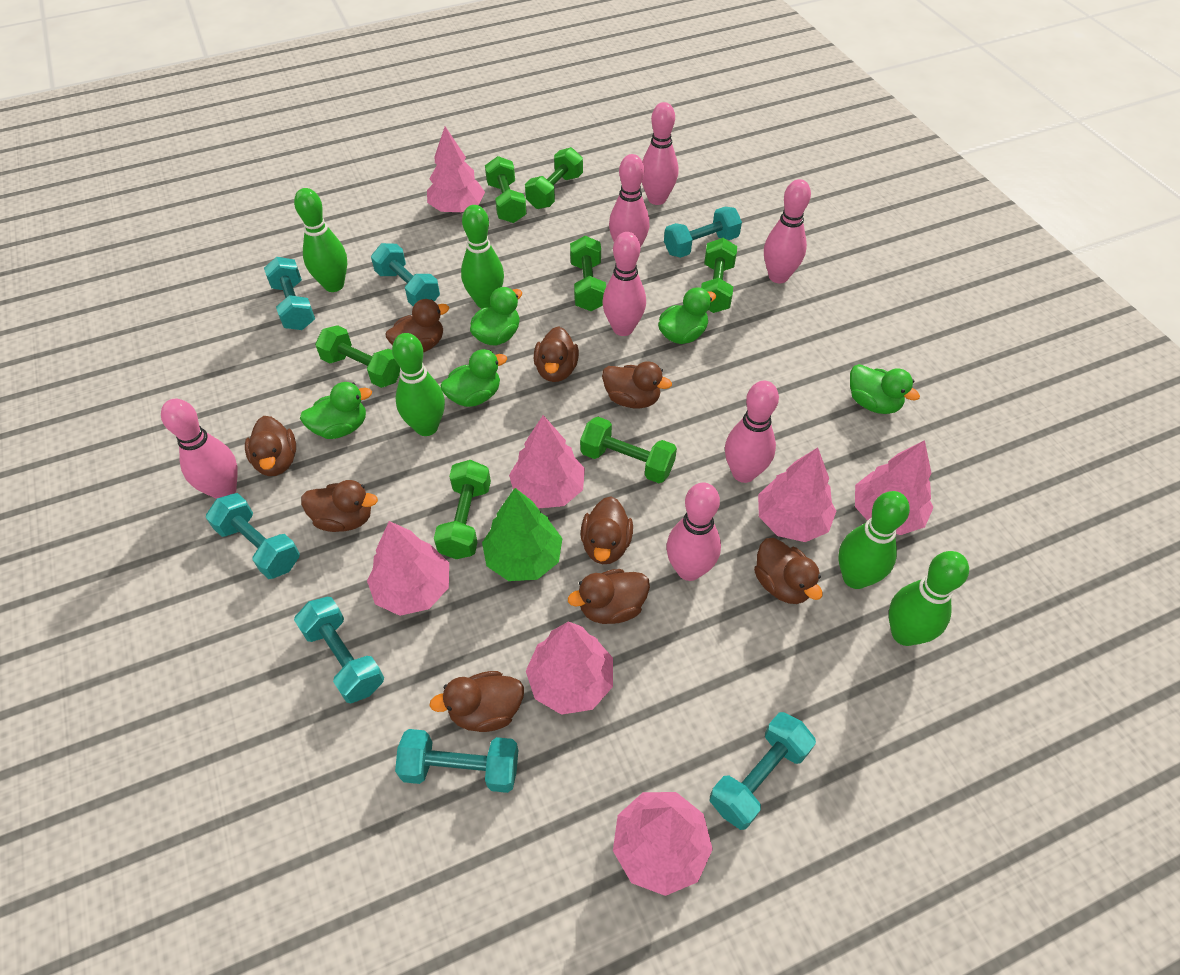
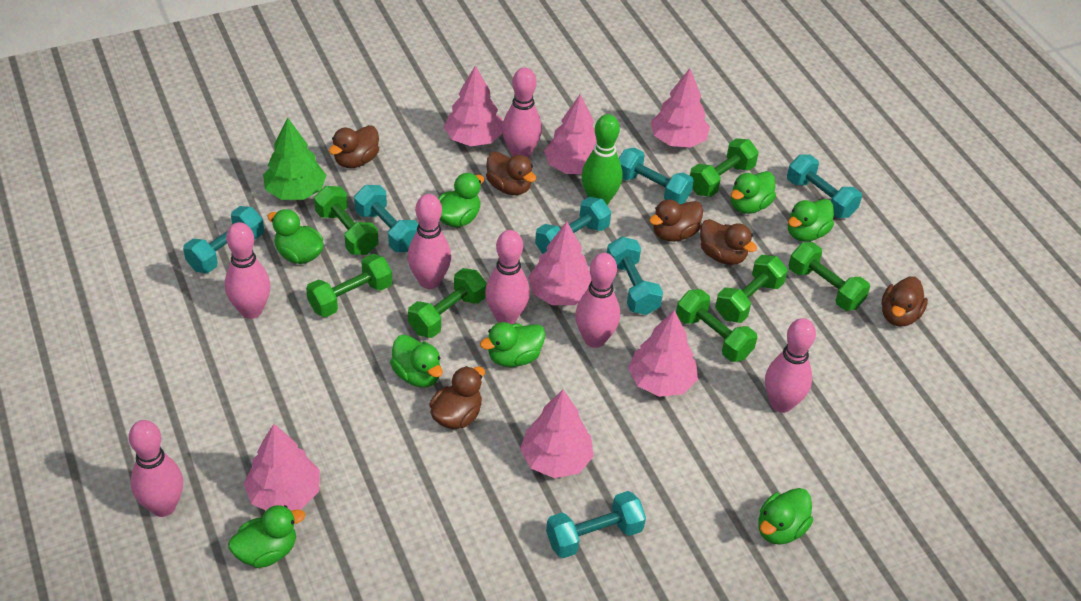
brown duck: [245,416,296,476] [301,480,378,532] [386,299,449,352] [429,671,524,732] [534,326,579,382] [568,569,650,624] [581,497,633,564] [602,361,672,409] [754,538,823,604] = 9 -> [329,125,379,168] [429,366,485,429] [486,152,536,195] [649,199,703,242] [700,219,757,265] [881,276,928,327] = 6
green bowling pin: [294,188,347,292] [392,333,445,436] [461,205,504,308] [838,491,910,589] [889,551,969,646] = 5 -> [581,114,622,205] = 1
green duck: [300,382,372,439] [440,349,507,407] [470,287,522,345] [658,287,716,344] [850,364,920,414] = 5 -> [228,505,305,568] [267,209,324,264] [390,335,443,387] [438,173,484,227] [480,322,545,367] [731,171,776,214] [758,488,813,545] [788,199,834,242] = 8

